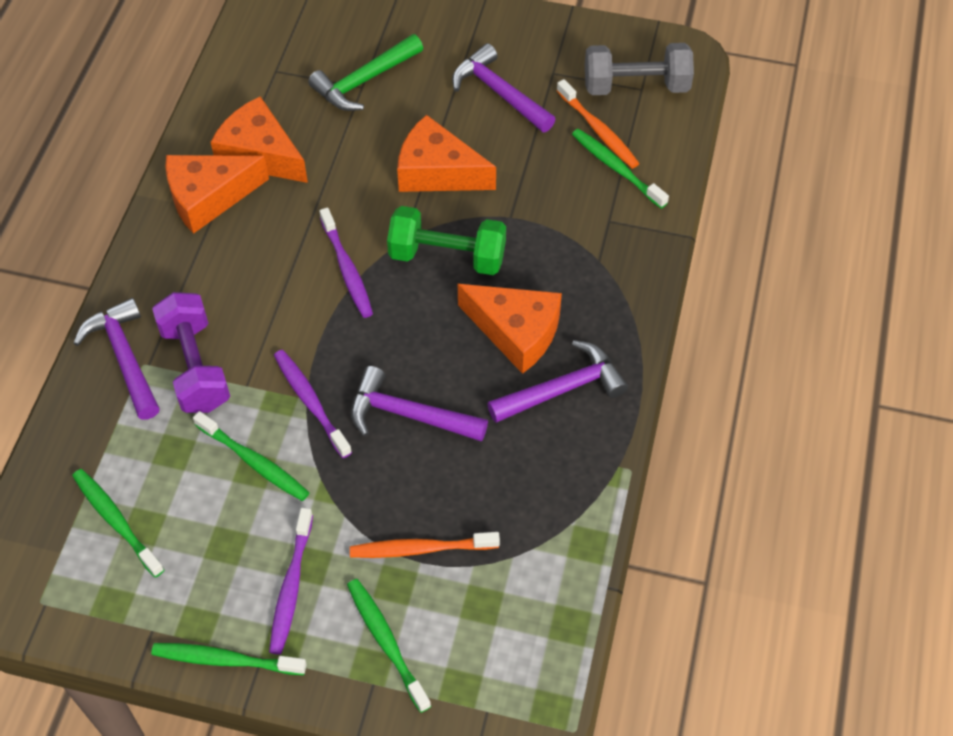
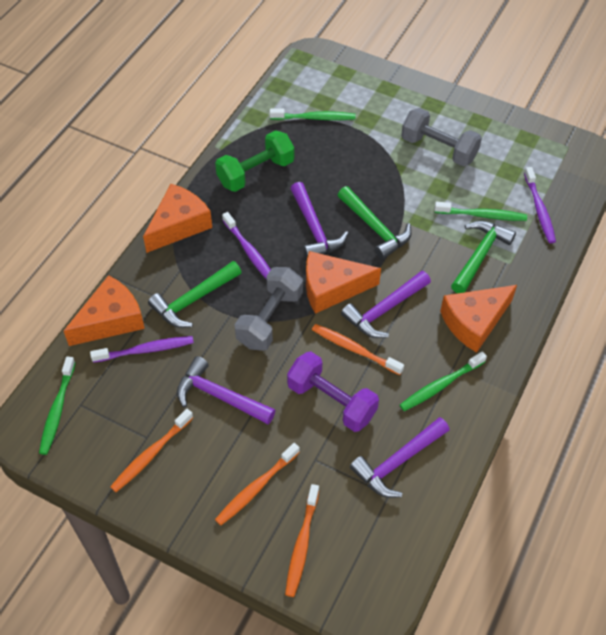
green hammer: [308,34,423,111] = 1 -> [148,261,242,328] [338,186,412,260] [451,221,516,293] = 3
green toothbrush: [72,469,164,577] [151,643,307,675] [193,411,310,501] [347,579,431,713] [572,129,669,209] = 5 -> [39,356,76,455] [270,109,355,120] [400,351,487,411] [435,202,527,221] = 4
grey dumbbell: [585,43,694,95] = 1 -> [235,267,303,351] [401,108,482,166] = 2
orange toothbrush: [350,532,500,558] [557,79,640,169] = 2 -> [110,409,193,492] [215,443,300,526] [285,484,319,597] [312,324,404,375] = 4

